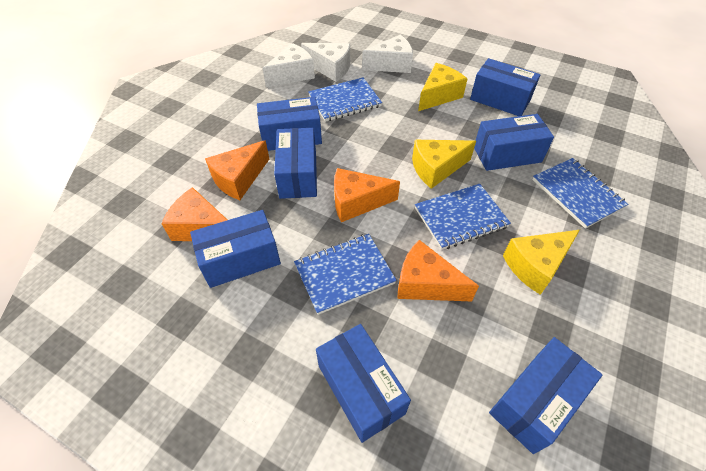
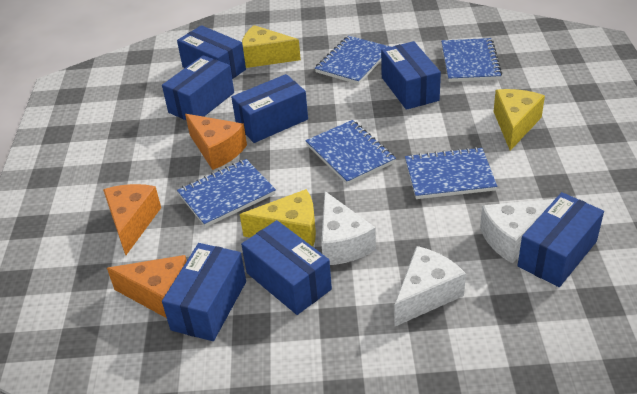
blue notebook: [294,234,397,315] [308,77,382,122] [415,184,511,250] [532,158,628,229] = 4 -> [177,159,276,227] [305,120,396,185] [315,36,390,85] [405,147,497,199] [441,38,502,82] = 5
orange cheese: [161,187,227,241] [205,140,269,200] [334,168,400,222] [397,240,479,301] = 4 -> [103,184,161,255] [107,255,187,318] [185,114,247,170] = 3

